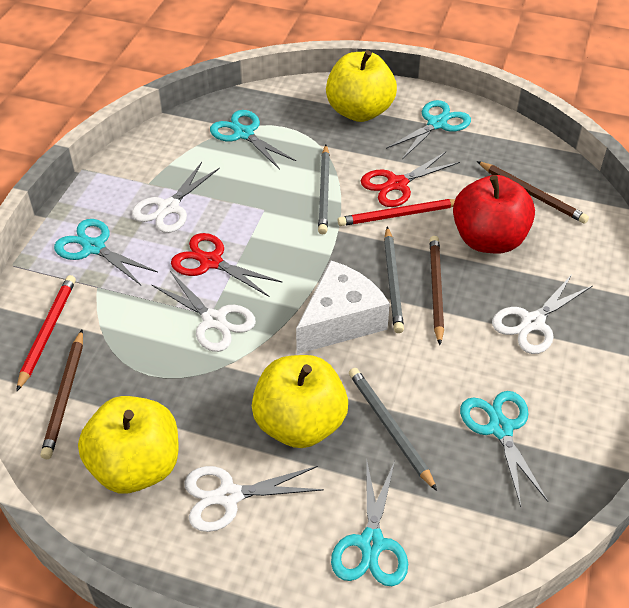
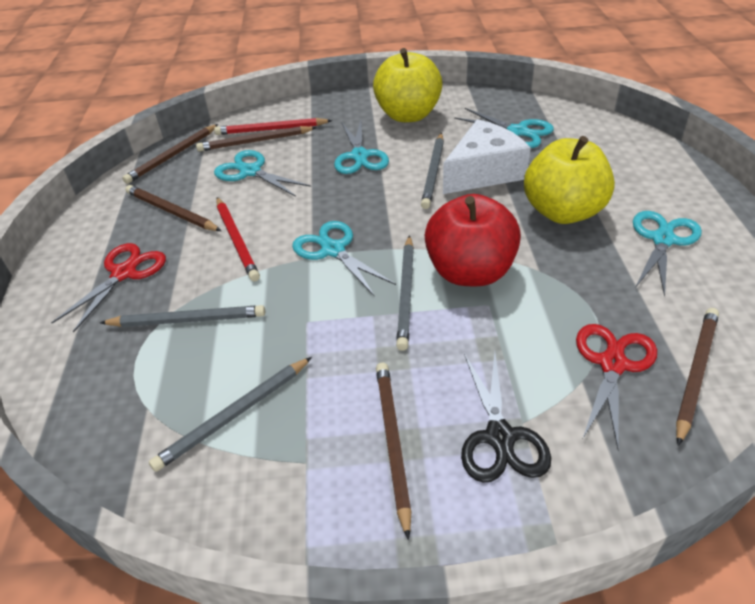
black scissors: none = 0 -> [461,352,551,483] = 1
brown pencil: [40,330,83,459] [430,236,444,345] [477,161,589,224] = 3 -> [122,124,218,184] [125,185,221,231] [196,126,317,152] [376,363,412,540] [676,308,719,446] = 5
grey pencil: [318,145,330,234] [349,368,437,491] [384,226,404,333] = 3 -> [100,305,265,327] [149,357,312,472] [396,235,414,351] [421,133,444,209] = 4
white scissors: [132,162,220,233] [152,271,256,352] [184,466,324,532] [492,275,592,354] = 4 -> none = 0
yellow apple: [78,396,179,493] [252,355,348,448] [326,50,397,122] = 3 -> [373,48,442,122] [524,136,615,224] = 2

